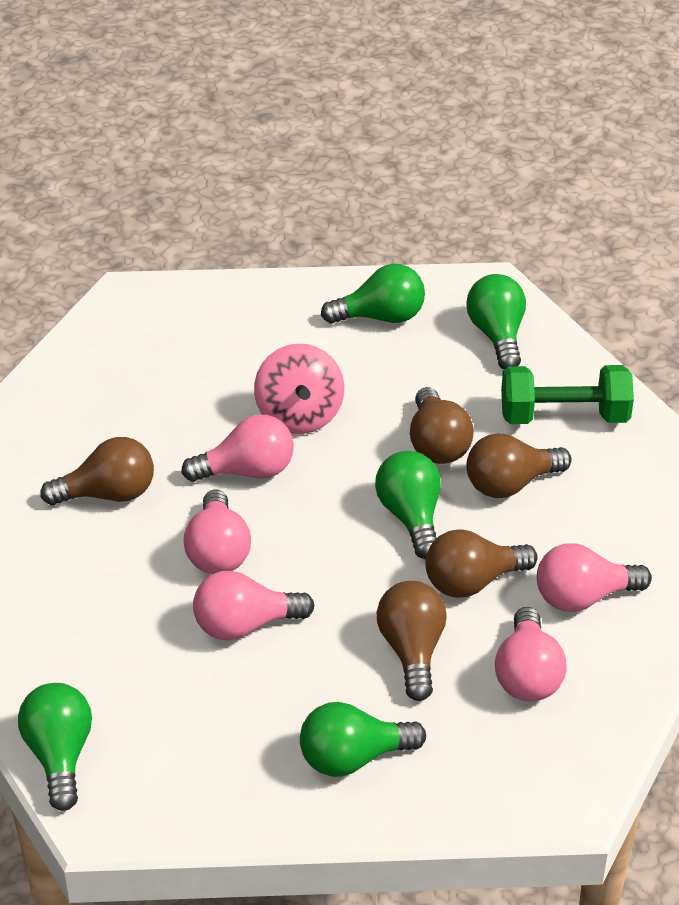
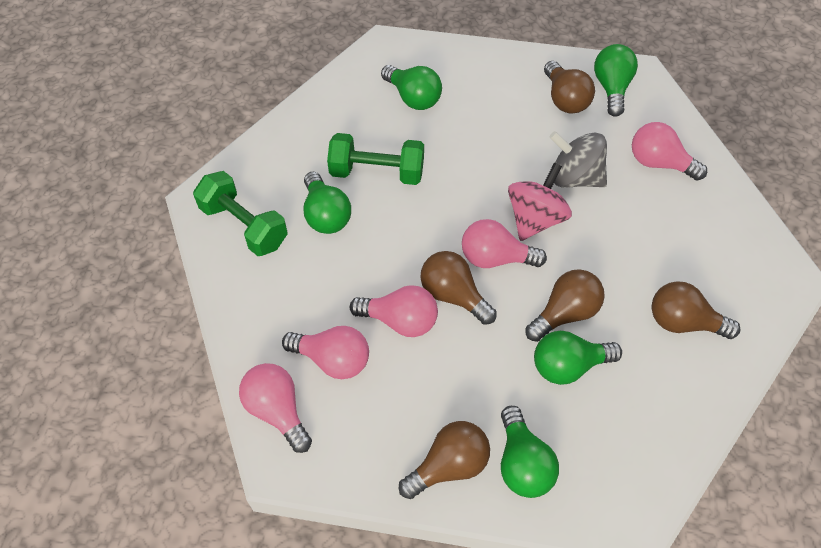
green dumbbell: [501,365,634,424] = 1 -> [193,171,288,256] [327,133,424,185] = 2
grey spinning top: none = 0 -> [549,131,607,188] = 1

